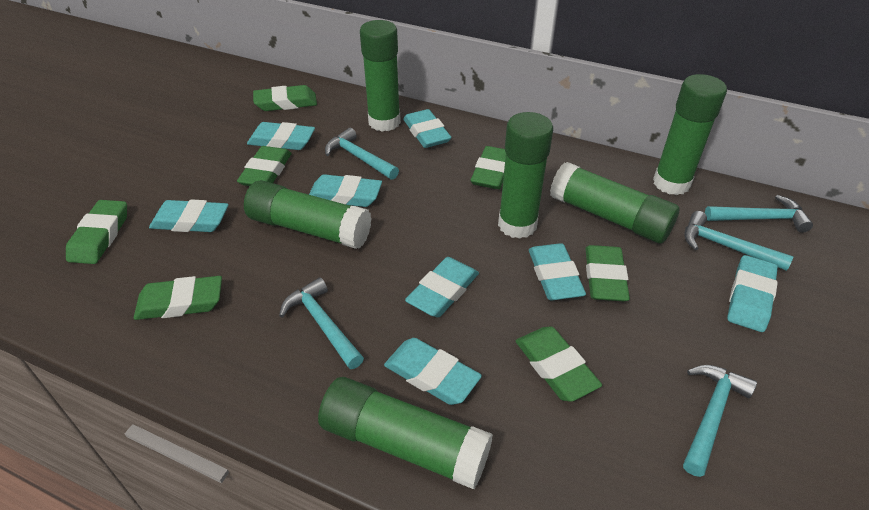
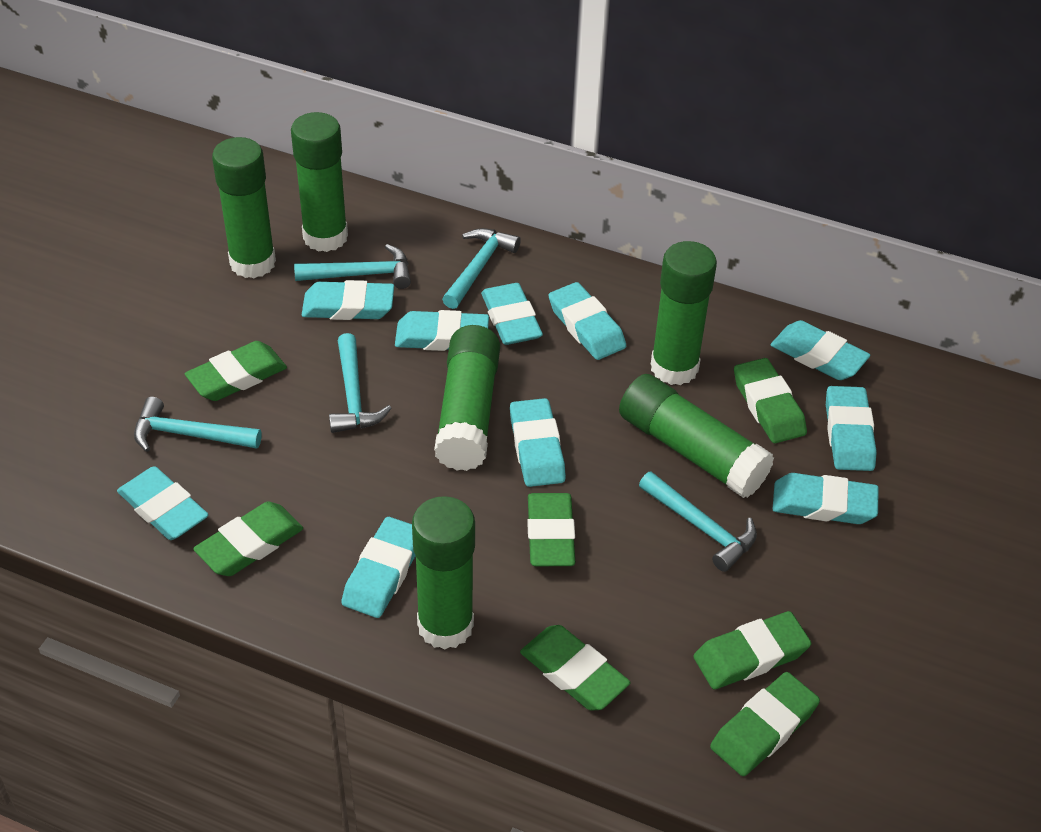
turquoise eraser: [149,199,229,232] [247,122,315,150] [309,174,382,207] [384,338,482,405] [403,109,452,148] [405,257,479,317] [529,243,586,300] [727,255,778,332] = 8 -> [117,466,209,540] [302,280,394,320] [341,517,416,618] [395,310,489,351] [481,283,543,345] [510,398,566,487] [548,282,626,360] [771,320,870,380] [773,473,879,524] [826,386,877,471] = 10

